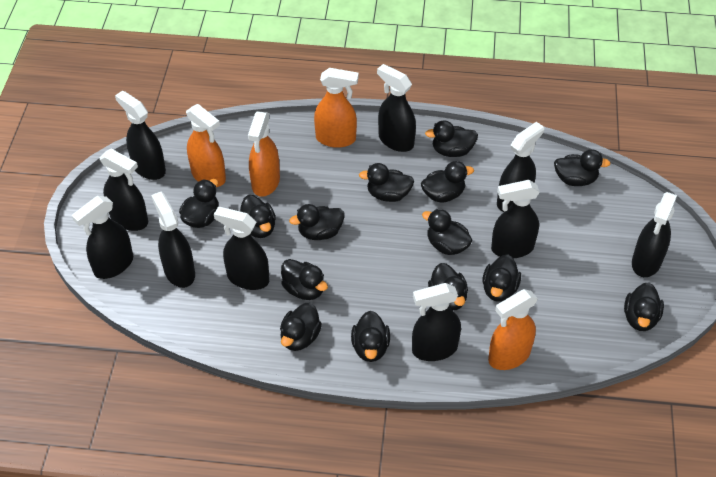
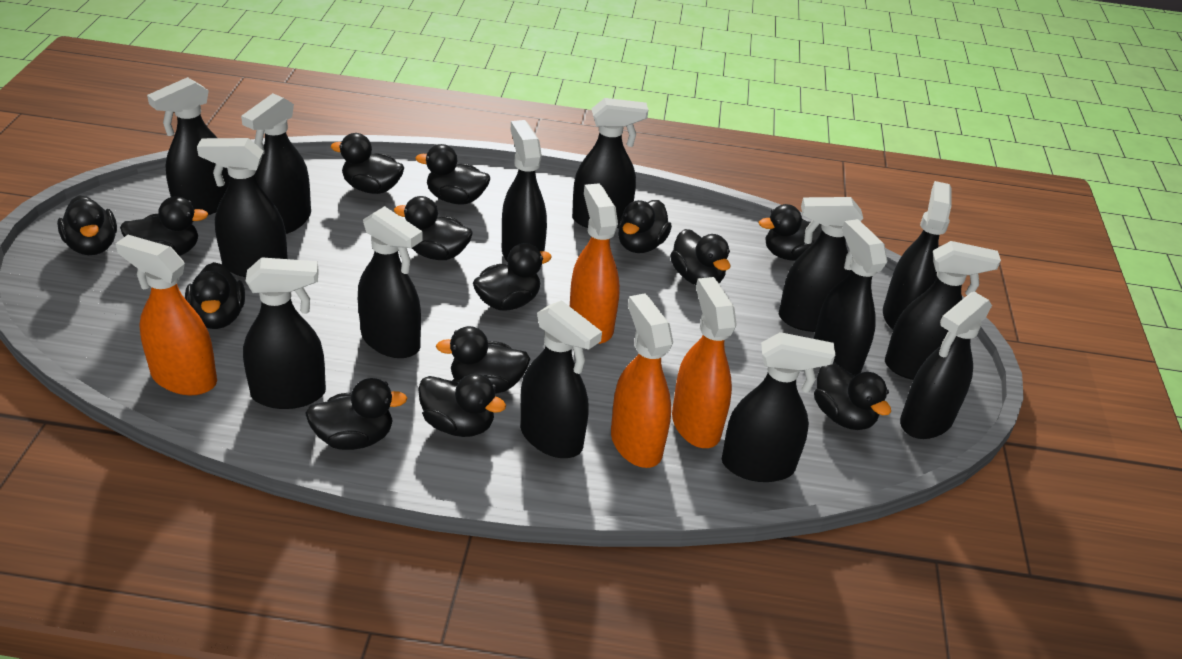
black spray bottle: [72,196,133,279] [100,149,148,231] [115,91,166,180] [151,192,195,288] [214,207,269,290] [377,64,416,152] [412,283,461,361] [491,180,540,258] [497,122,544,212] [632,192,677,277] = 10 -> [147,77,230,215] [197,138,288,277] [241,93,311,234] [243,257,326,409] [358,206,423,358] [502,120,547,266] [520,300,602,458] [572,98,648,228] [722,332,835,482] [779,197,863,332] [813,219,887,375] [883,181,951,330] [885,241,1001,380] [900,292,992,439] = 14

